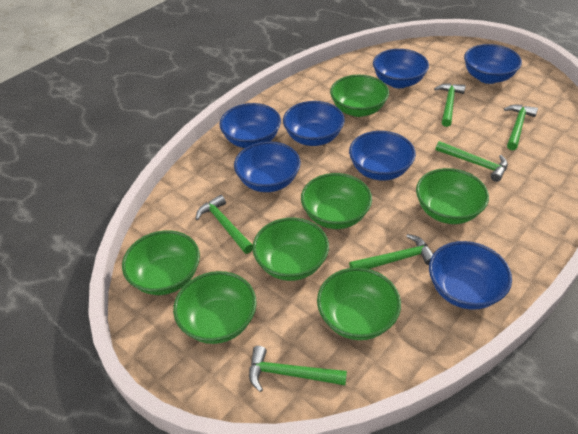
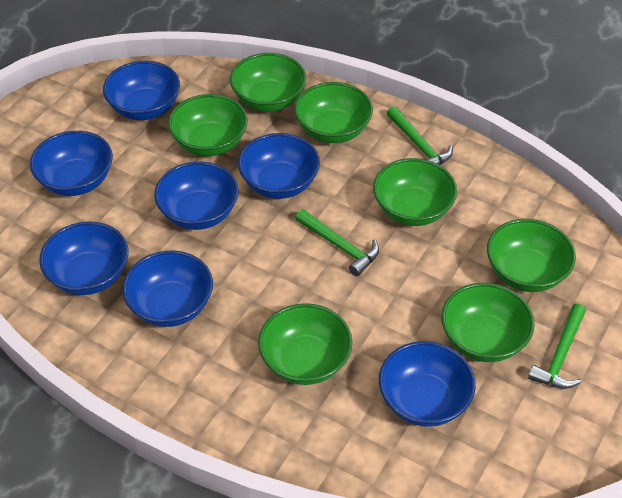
green hammer: [196,195,253,254] [249,346,347,392] [349,234,433,269] [434,83,466,127] [435,141,508,182] [504,105,538,150] = 6 -> [295,209,379,276] [387,106,453,165] [528,304,586,389] = 3

